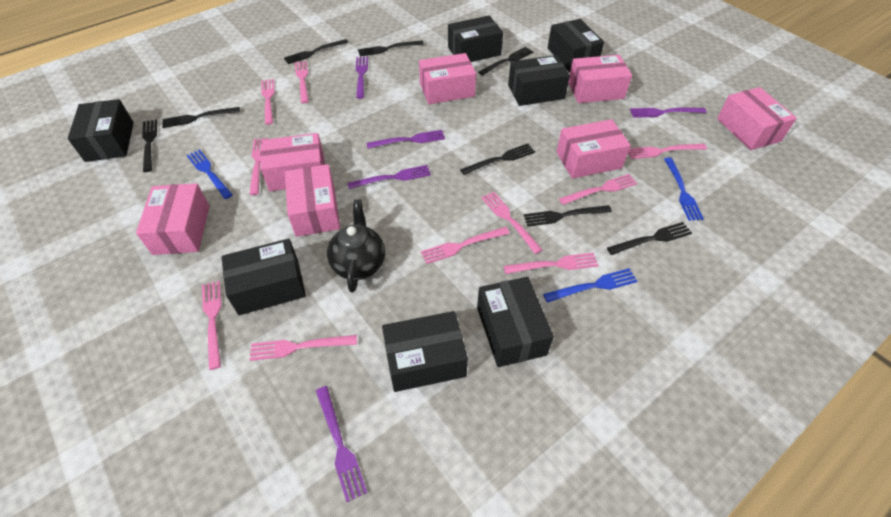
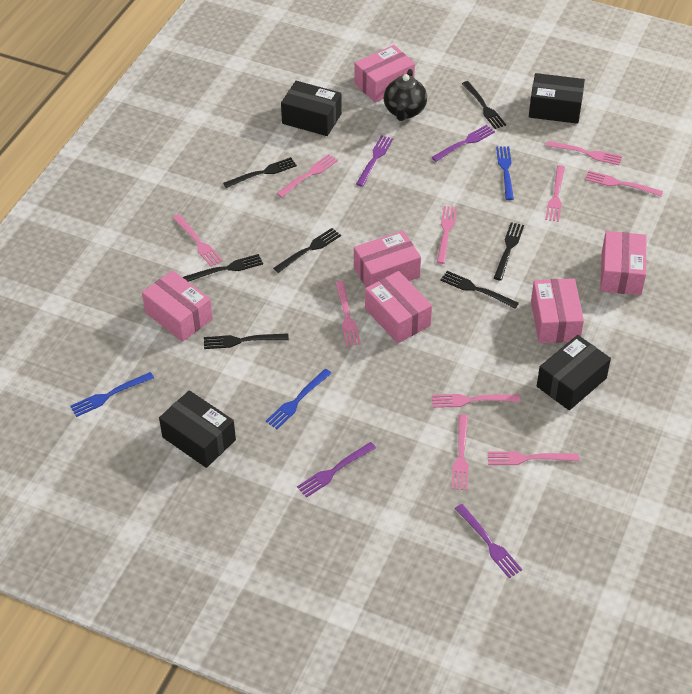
black box: [68,99,134,162] [221,239,306,315] [382,311,468,392] [448,16,503,62] [477,277,554,367] [508,55,570,106] [548,19,604,72] = 7 -> [159,390,236,468] [281,81,342,136] [529,73,585,124] [537,335,611,410] = 4
black fork: [142,119,157,172] [162,107,240,128] [284,39,348,64] [358,40,424,57] [460,144,535,175] [478,47,533,76] [524,205,612,227] [607,222,692,255] = 8 -> [183,254,263,282] [204,333,289,349] [223,157,297,188] [273,228,341,273] [440,271,519,308] [462,81,506,129] [494,222,524,281] = 7
pink box: [136,183,210,255] [260,133,325,191] [285,164,340,237] [419,53,476,104] [556,119,631,179] [569,55,632,103] [717,87,797,150] = 7 -> [142,270,213,342] [354,45,415,103] [354,231,421,287] [365,271,432,343] [531,278,584,343] [600,231,646,295] = 6
purple fork: [316,386,367,502] [347,165,431,189] [356,56,368,99] [366,130,445,149] [630,107,706,118] = 5 -> [297,442,376,498] [356,135,393,187] [431,125,495,162] [455,504,522,578] = 4

